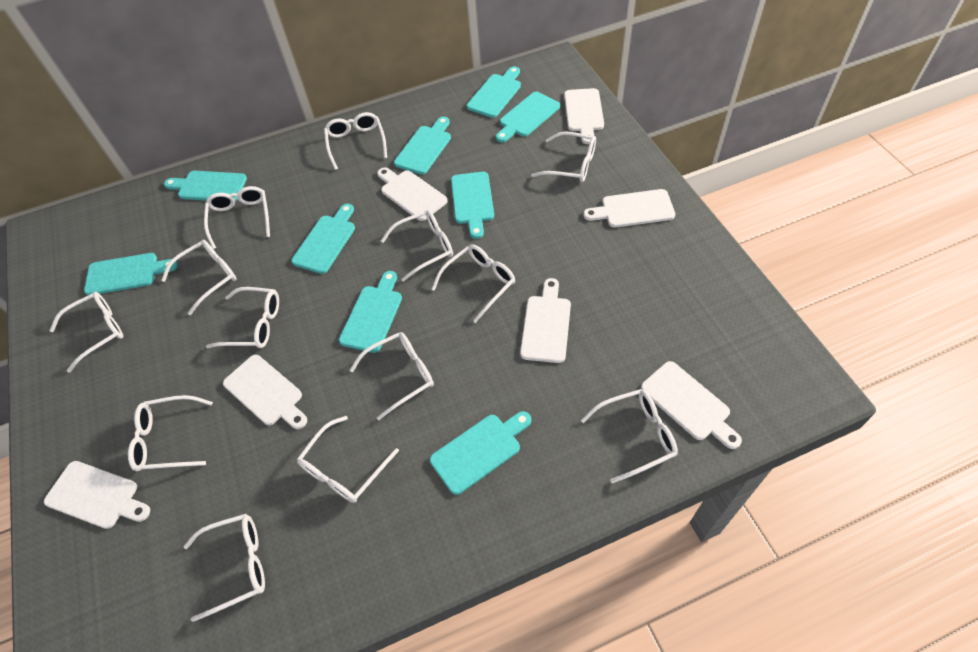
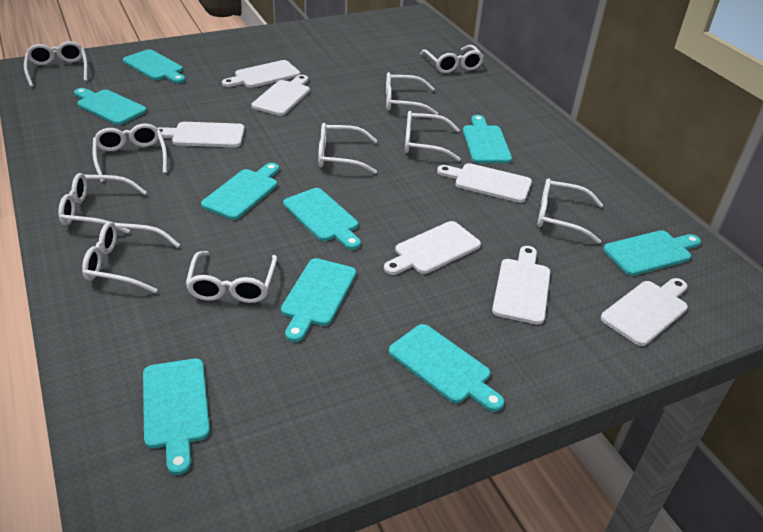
white glasses: [49,292,123,373] [128,395,213,471] [161,240,237,315] [183,514,265,622] [204,186,270,249] [206,287,279,348] [297,416,399,503] [324,112,387,170] [350,332,434,420] [381,210,453,282] [432,244,515,323] [531,131,596,182] [581,389,678,484] = 13 -> [24,41,88,87] [58,173,147,234] [82,221,180,293] [93,124,167,182] [186,251,277,303] [318,123,378,174] [386,72,438,115] [405,111,461,161] [420,45,484,73] [538,178,603,244] = 10

